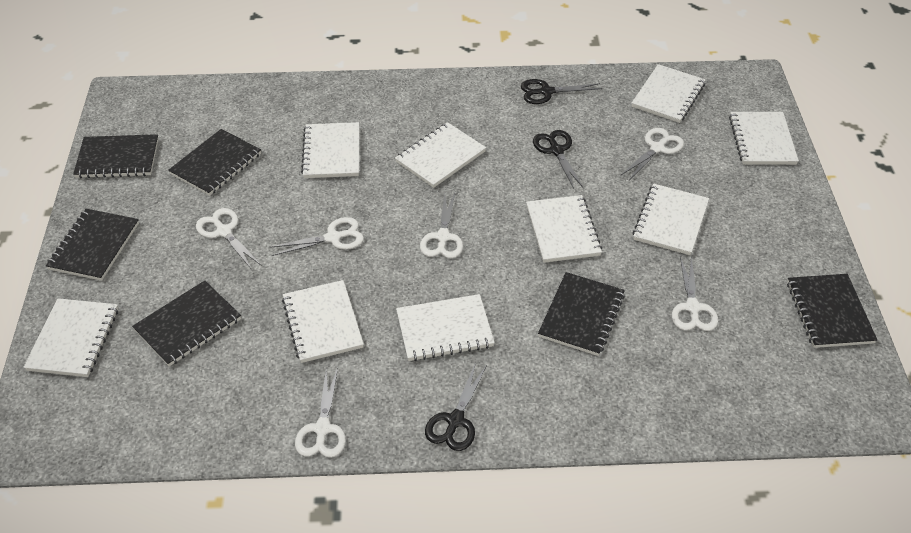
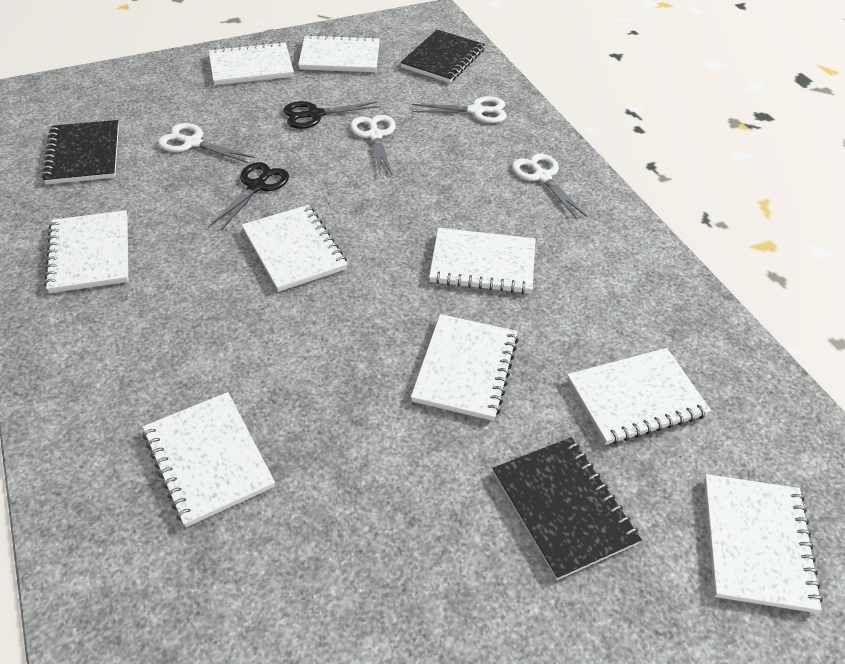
black notebook: [46,209,139,281] [73,134,159,178] [132,280,241,366] [168,129,261,196] [538,272,625,356] [787,274,877,348] = 6 -> [42,120,119,184] [400,30,485,83] [493,437,642,580] = 3
black scissors: [425,363,487,451] [521,79,602,104] [533,130,584,189] = 3 -> [210,162,289,231] [283,101,380,129] = 2
white scissors: [196,208,262,270] [269,217,364,256] [295,368,346,458] [420,193,463,258] [620,128,684,180] [672,257,718,331] = 6 -> [158,123,255,163] [350,115,396,175] [412,96,507,123] [512,153,587,219] = 4

